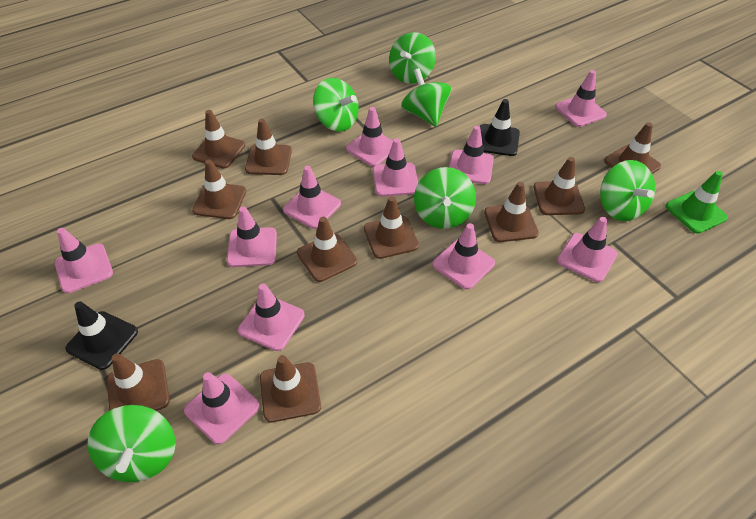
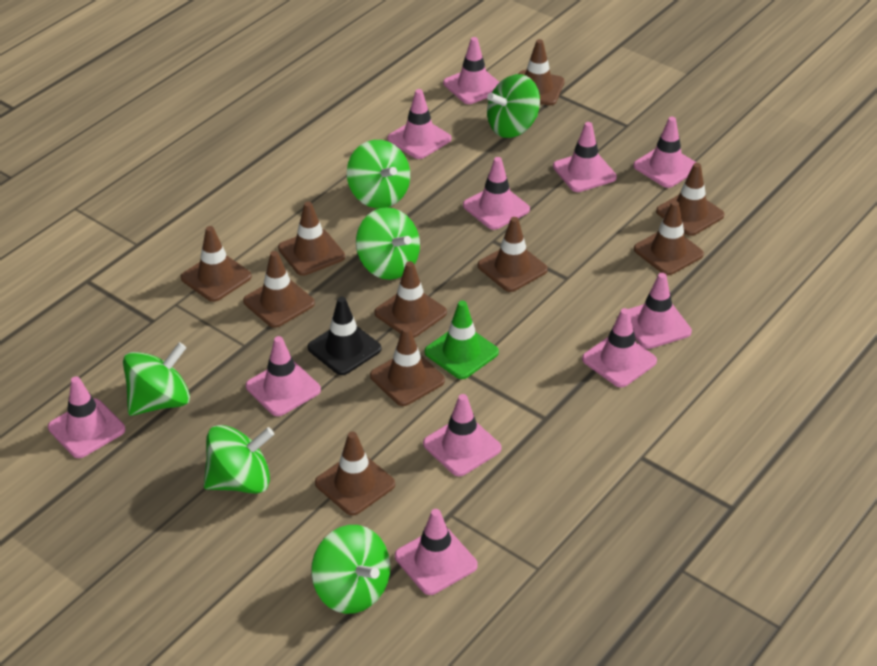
black traffic cone: [65,301,138,370] [480,99,520,156] = 2 -> [308,297,382,375] = 1

